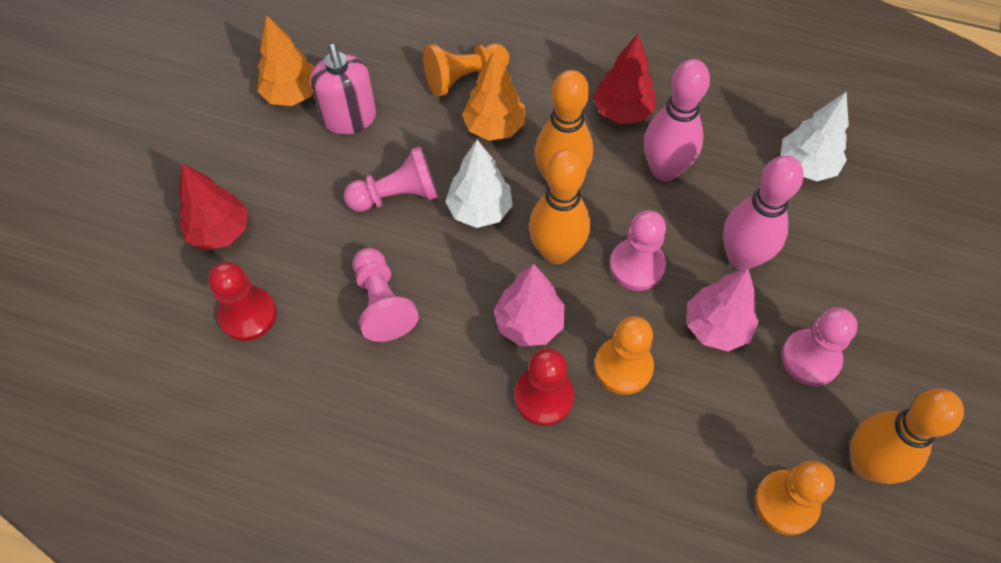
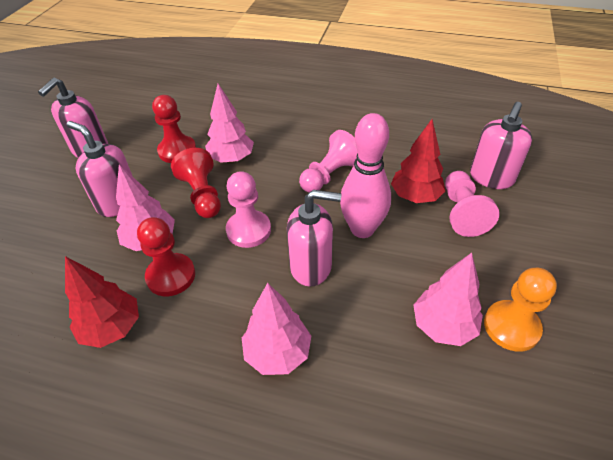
orange bowling pin: [529,149,590,264] [535,70,593,183] [850,388,964,484] = 3 -> none = 0
orange pawn: [423,43,509,97] [594,316,654,395] [755,461,835,535] = 3 -> [484,268,557,352] = 1
orange tree: [257,15,315,106] [462,50,525,141] = 2 -> none = 0
pink bowling pin: [644,59,710,181] [723,155,804,270] = 2 -> [340,113,391,238] = 1
pink pawn: [344,146,438,212] [353,248,419,342] [610,210,666,291] [782,307,858,386] = 4 -> [226,171,271,248] [299,130,358,193] [445,171,499,237] = 3
pink soap dispenser: [311,44,376,135] = 1 -> [38,78,108,158] [67,121,132,217] [287,190,342,287] [470,102,532,189] = 4
pink tree: [494,264,565,346] [687,268,759,352] = 2 -> [116,165,175,251] [205,84,254,163] [242,283,311,375] [413,253,483,346] = 4
red pawn: [208,261,277,341] [514,348,574,426] = 2 -> [137,217,195,296] [152,95,196,163] [171,148,221,218] = 3
white tree: [445,140,513,228] [781,92,849,181] = 2 -> none = 0

